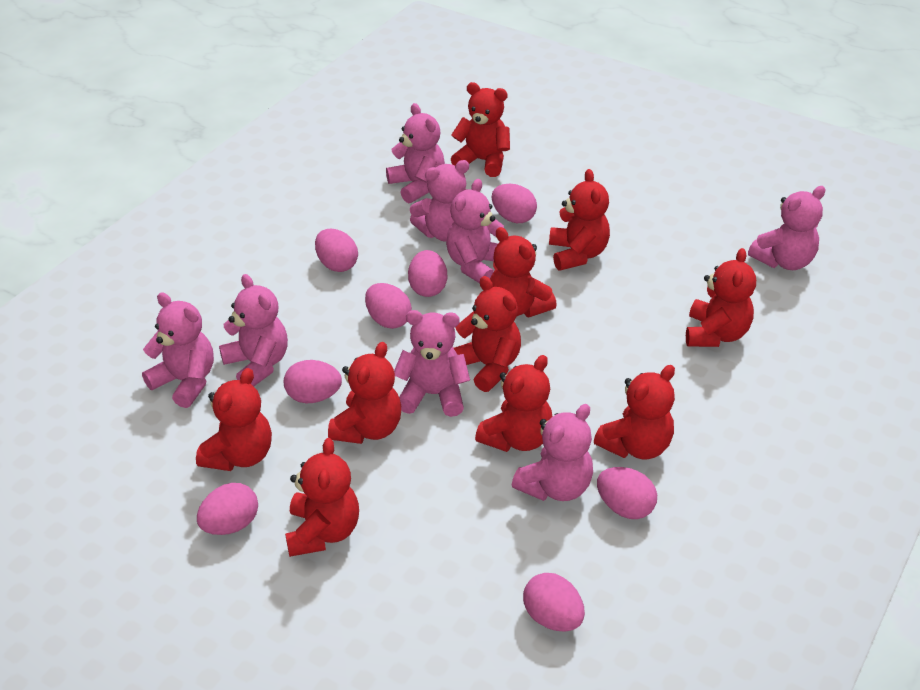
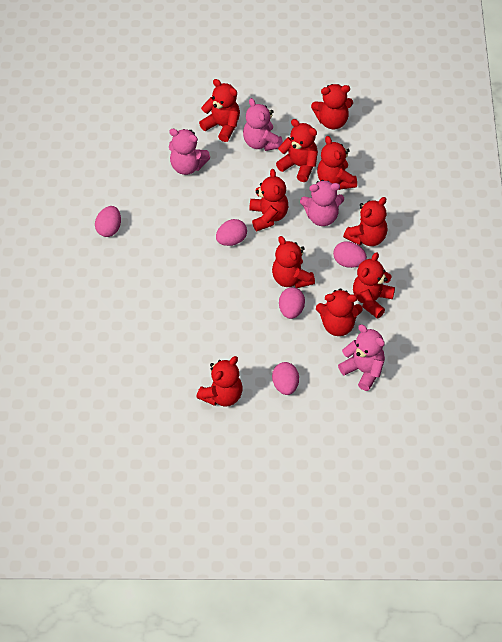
pink egg: [197,483,258,535] [284,360,342,403] [315,229,358,272] [365,283,412,329] [408,250,447,297] [492,184,537,223] [523,573,585,631] [597,467,657,519] = 8 -> [95,206,121,237] [216,219,247,246] [272,362,299,395] [279,287,305,319] [333,241,367,268] = 5
pink teddy bear: [142,293,214,408] [219,274,288,386] [386,103,445,203] [394,310,470,417] [410,160,469,242] [446,179,504,283] [512,404,593,501] [748,186,826,270] = 8 -> [169,129,210,175] [243,98,283,151] [300,180,344,226] [338,324,385,391] = 4

